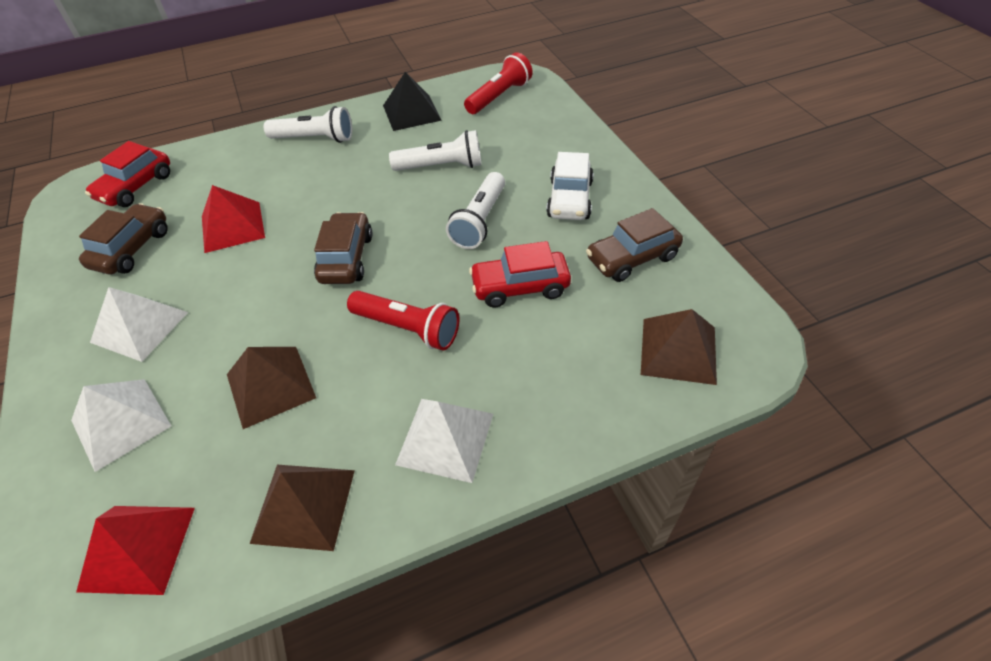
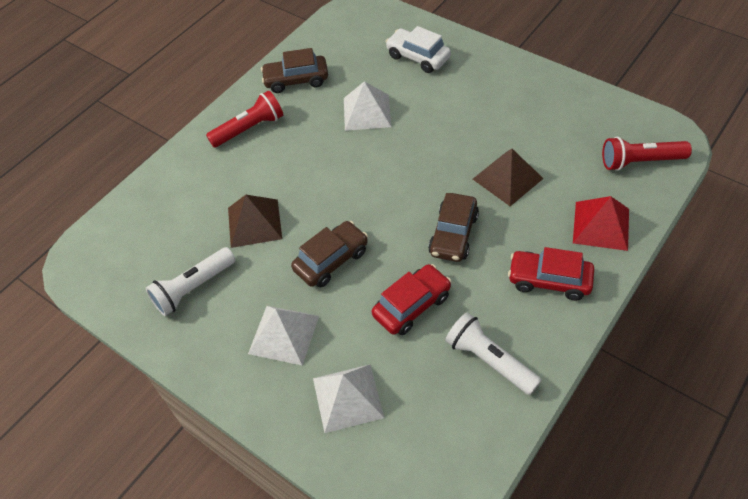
black pyramid: [383,72,442,131] = 1 -> none = 0
brown pyramid: [227,347,316,429] [250,465,355,551] [641,309,717,385] = 3 -> [228,195,282,248] [473,149,544,206] = 2
red pyramid: [76,506,195,595] [202,185,265,253] = 2 -> [573,196,629,251] = 1
white flashlight: [264,106,352,143] [389,130,482,171] [446,172,505,249] = 3 -> [146,247,236,316] [445,312,542,395] = 2

